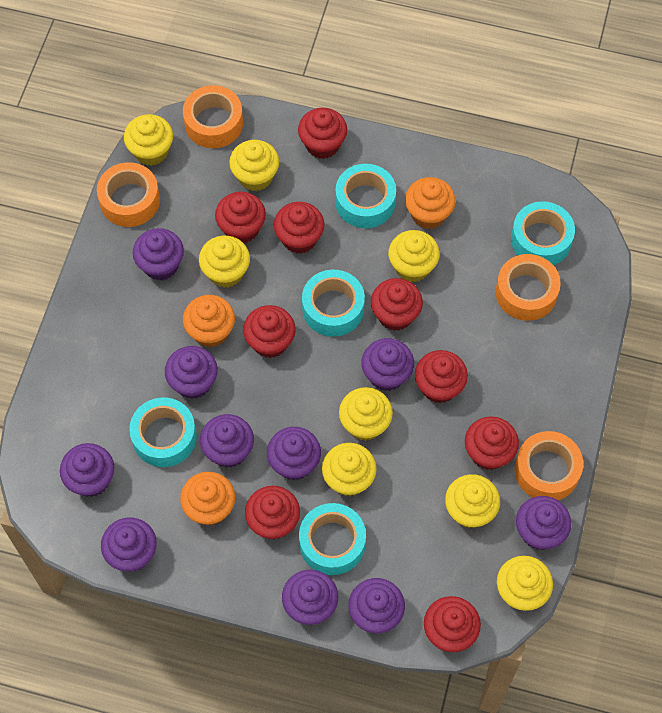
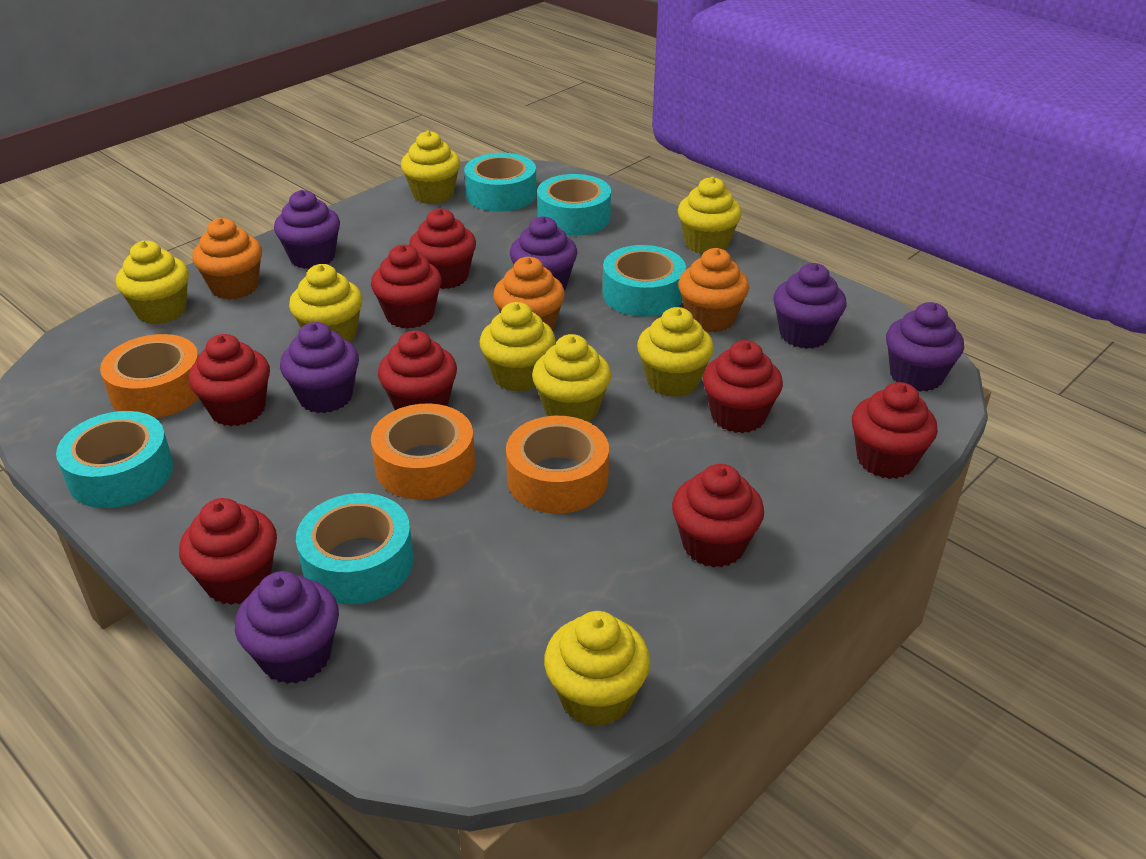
orange tape: [97,162,160,227] [183,85,243,148] [496,254,561,321] [515,431,583,500] = 4 -> [100,334,199,418] [371,403,475,500] [506,416,609,513] = 3
purple cupcake: [60,443,114,497] [101,518,157,572] [133,228,184,281] [165,346,218,399] [200,414,254,468] [267,427,321,480] [282,570,338,625] [348,578,405,633] [361,338,414,391] [516,496,571,550] = 10 -> [235,571,339,684] [274,190,340,269] [280,322,359,413] [510,216,577,290] [773,263,847,349] [886,302,964,392] = 6
red cupcake: [215,192,266,243] [243,305,296,358] [245,486,300,540] [274,202,324,254] [298,108,347,159] [371,278,423,331] [415,350,468,403] [424,596,481,652] [465,416,519,470] = 9 -> [179,498,277,605] [189,334,270,426] [371,244,442,329] [378,330,457,410] [409,208,476,289] [672,464,764,568] [703,340,783,433] [852,382,938,479] = 8

